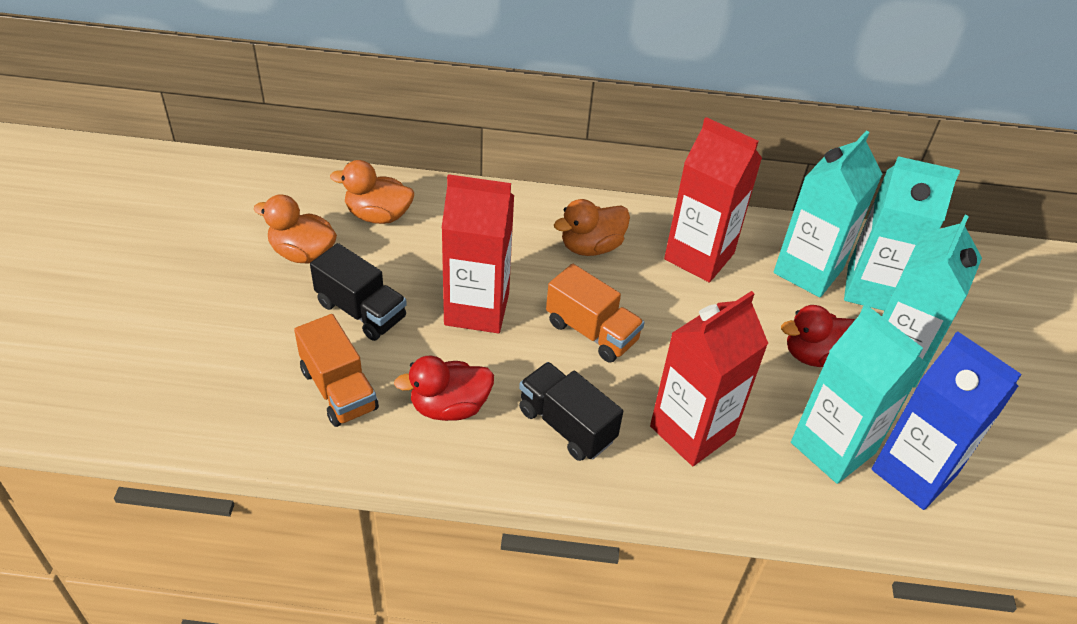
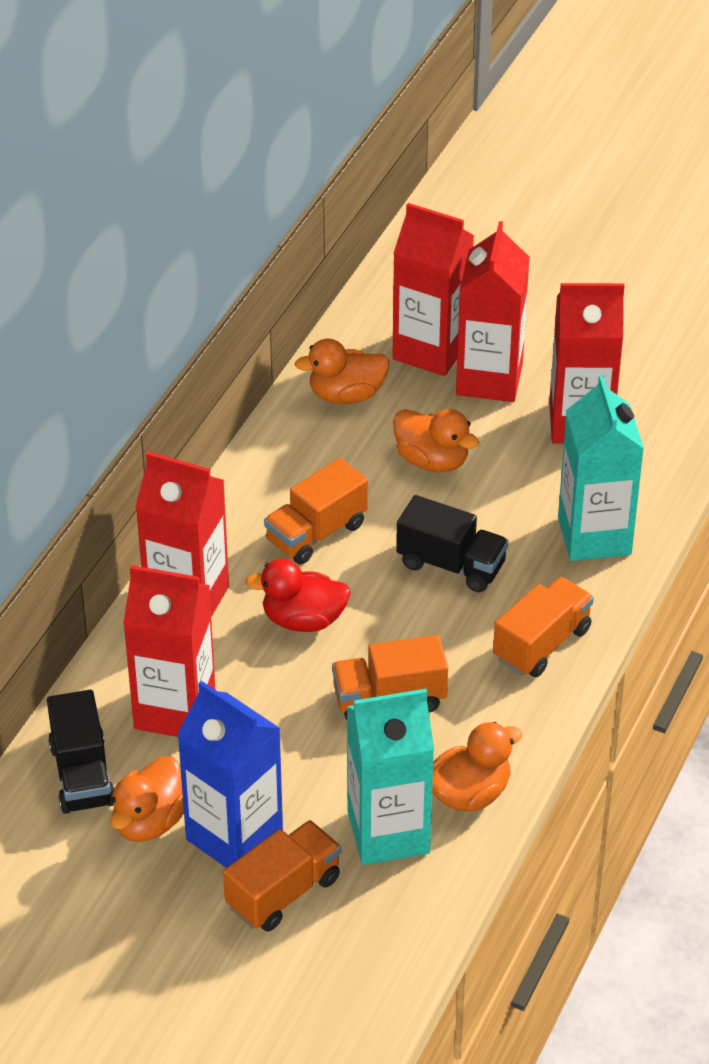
orange duck: [254,194,337,263] [330,160,414,224] [554,199,630,256] = 3 -> [110,756,184,842] [295,339,390,404] [393,409,479,472] [432,722,522,812] = 4
orange truck: [294,314,379,427] [546,264,644,363] = 2 -> [223,820,341,932] [264,458,368,564] [332,635,448,720] [493,577,594,678] = 4
red carton: [441,174,514,333] [650,291,768,466] [664,117,762,282] = 3 -> [123,565,216,737] [136,452,229,617] [393,203,475,376] [456,221,530,402] [549,283,624,443] = 5
red duck: [394,356,494,421] [781,305,856,367] = 2 -> [245,559,351,632] = 1
turquoise carton: [773,131,883,297] [791,305,927,484] [844,156,960,311] [882,215,982,388] = 4 -> [347,689,434,865] [558,375,644,561] = 2

